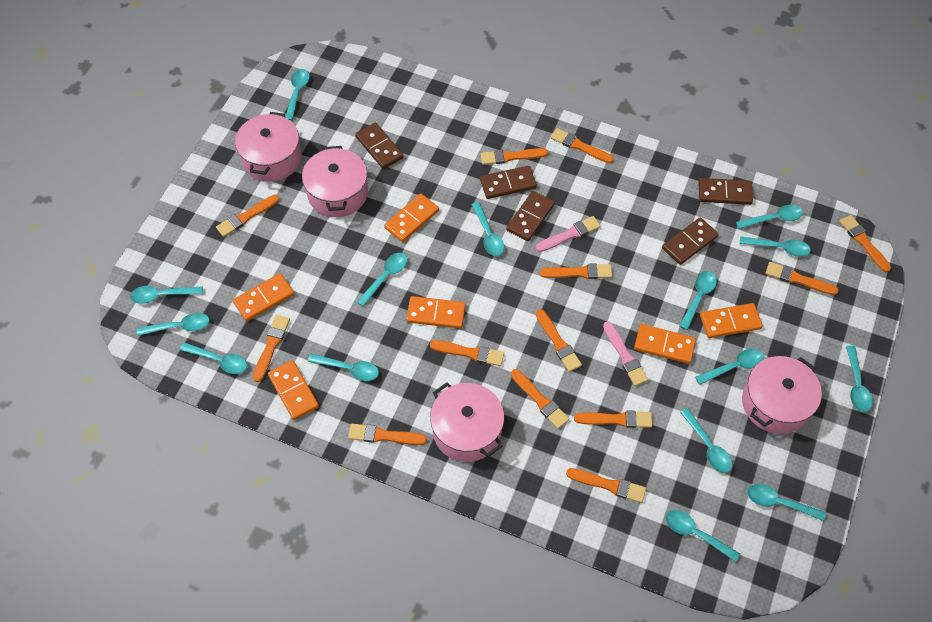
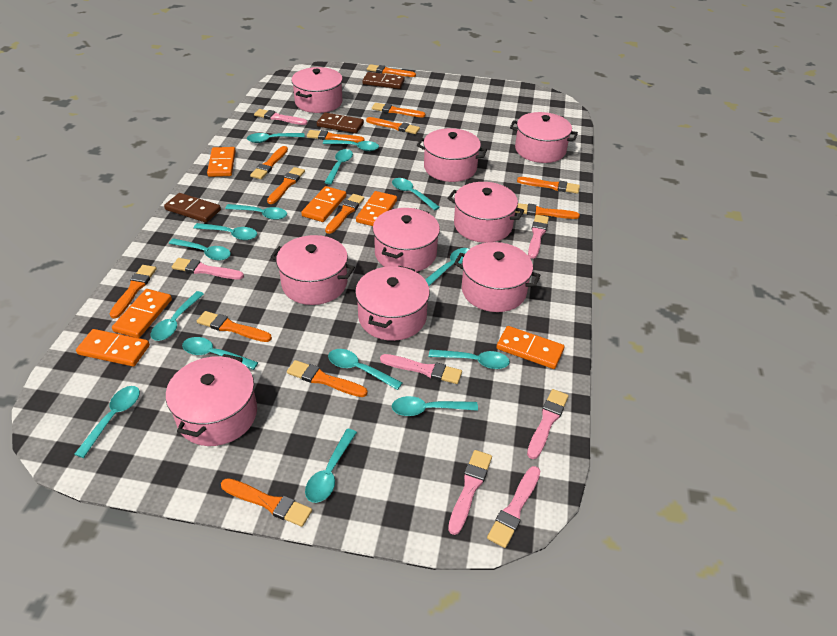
brown domino: [355,123,404,169] [480,166,537,199] [506,191,555,241] [662,217,719,265] [698,178,753,205] = 5 -> [164,193,221,223] [317,112,364,133] [362,72,405,89] = 3
pink brush: [535,216,600,252] [603,321,648,386] = 2 -> [172,258,244,280] [254,109,308,125] [380,354,462,384] [448,450,492,535] [487,466,540,548] [527,389,569,459] [528,215,549,259] = 7
pink pot: [235,112,302,182] [302,146,368,217] [430,382,504,462] [742,356,822,434] = 4 -> [166,354,257,446] [271,235,355,305] [291,67,343,113] [355,266,430,341] [373,208,440,272] [417,128,487,182] [447,182,524,243] [454,242,540,312] [510,112,578,163] = 9

